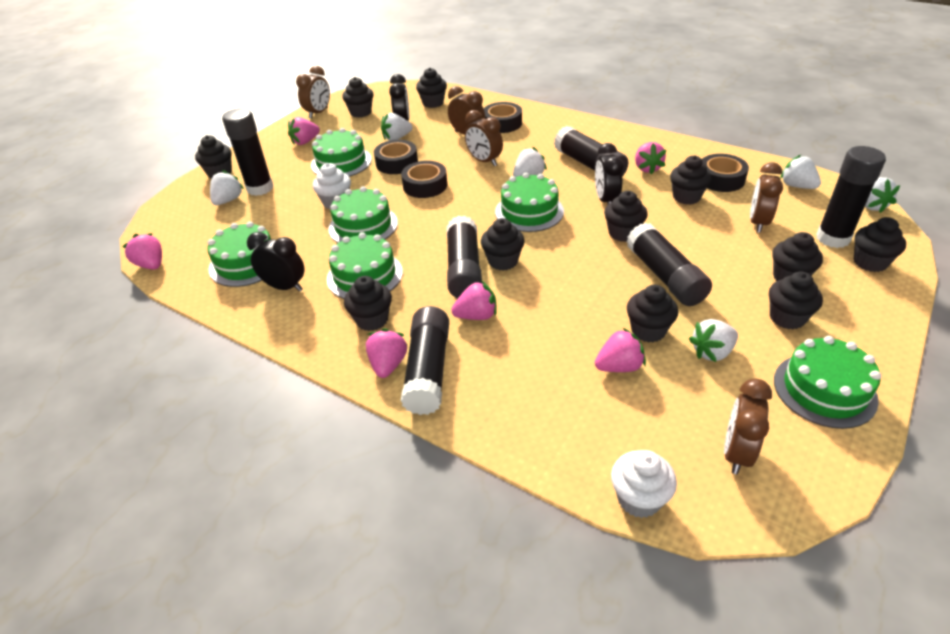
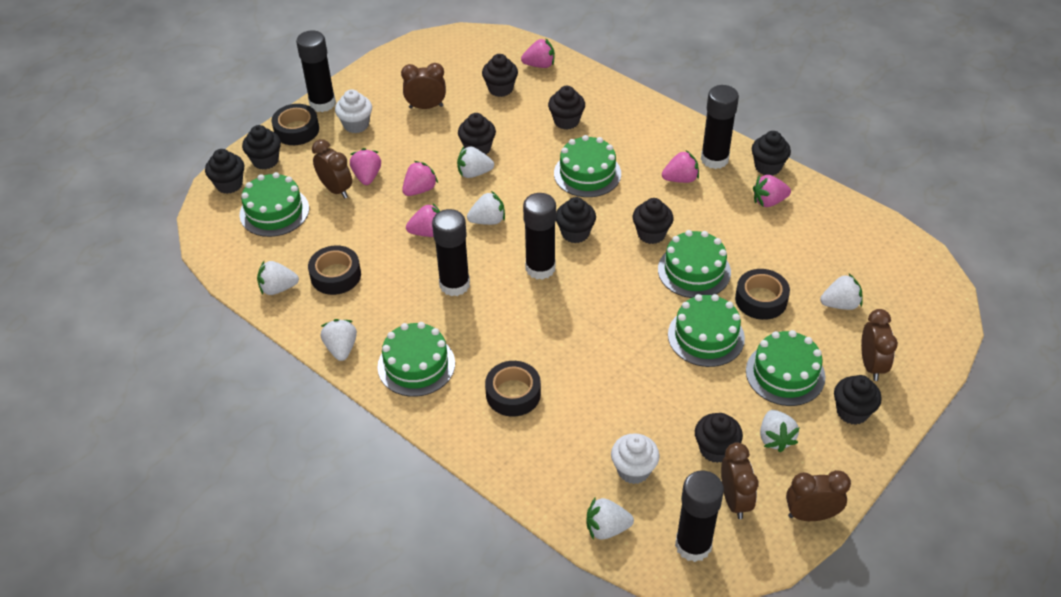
black clock: [247,232,304,292] [389,74,409,121] [595,143,624,204] = 3 -> none = 0
black cupcake: [195,135,232,179] [342,77,374,118] [344,276,392,331] [416,68,447,108] [481,218,525,271] [604,191,648,242] [627,285,678,342] [670,156,711,205] [769,272,823,329] [772,232,823,281] [854,217,906,272] = 11 -> [205,149,244,194] [242,125,281,170] [458,113,496,155] [482,54,518,97] [548,86,585,130] [556,197,596,243] [633,198,674,244] [695,413,743,463] [752,131,791,175] [834,375,882,425] = 10
black glue stick: [222,108,273,196] [401,306,449,415] [447,216,482,298] [554,126,628,176] [626,222,712,306] [816,146,886,248] = 6 -> [296,31,336,112] [432,209,470,296] [523,193,556,280] [675,471,724,562] [701,85,739,169] = 5
white strawberry: [210,170,244,205] [381,113,412,140] [513,147,547,177] [689,319,738,362] [780,155,821,189] [865,177,900,213] = 6 -> [257,261,299,295] [321,319,357,361] [457,147,494,178] [467,191,505,225] [586,498,634,540] [760,410,800,452] [820,274,863,310] = 7

